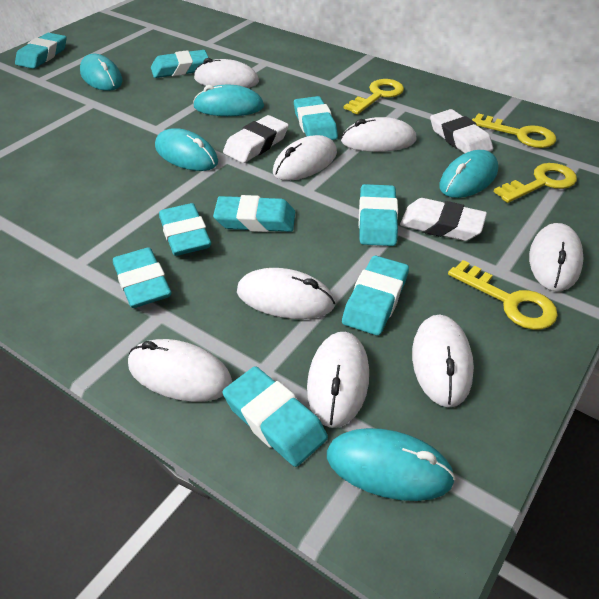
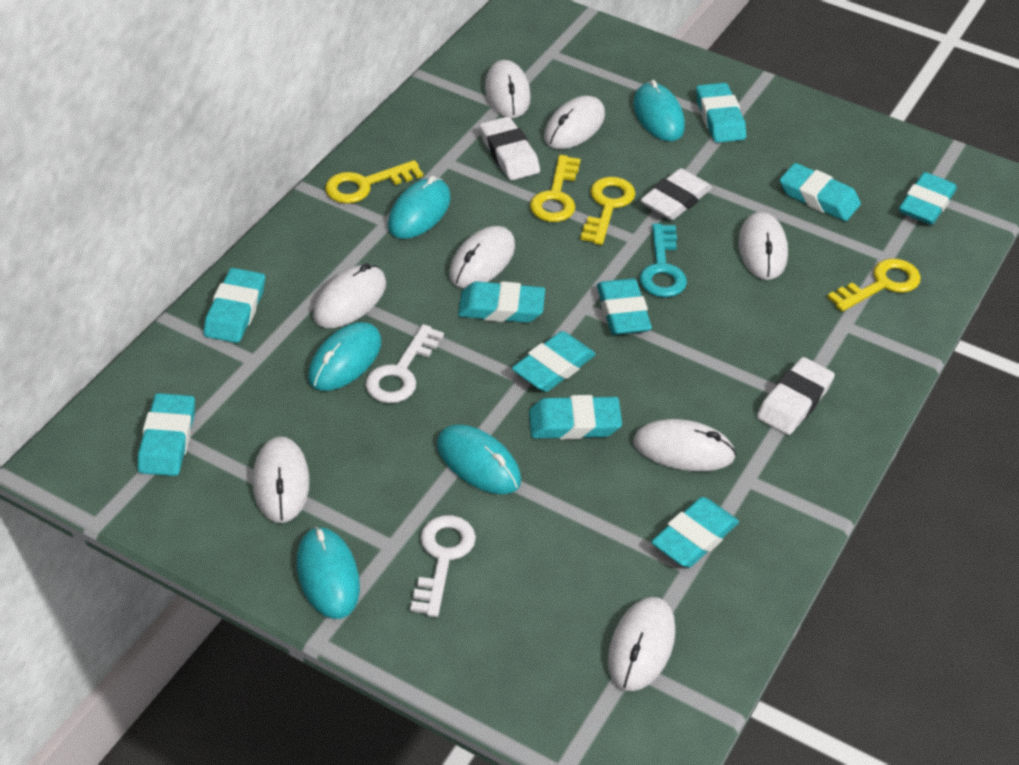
turquoise eraser: [15,33,66,69] [113,247,171,308] [151,50,209,78] [159,203,211,256] [213,195,295,232] [223,366,328,467] [294,96,338,140] [342,256,409,336] [359,184,398,246] = 9 -> [138,393,195,476] [204,268,265,343] [458,281,545,323] [512,331,596,392] [529,395,622,440] [597,279,652,335] [651,497,739,568] [696,83,746,143] [780,163,861,221] [899,172,957,225] = 10
turquoise key: none = 0 -> [640,224,687,297] = 1
white key: none = 0 -> [365,324,444,403] [410,515,476,617] = 2

